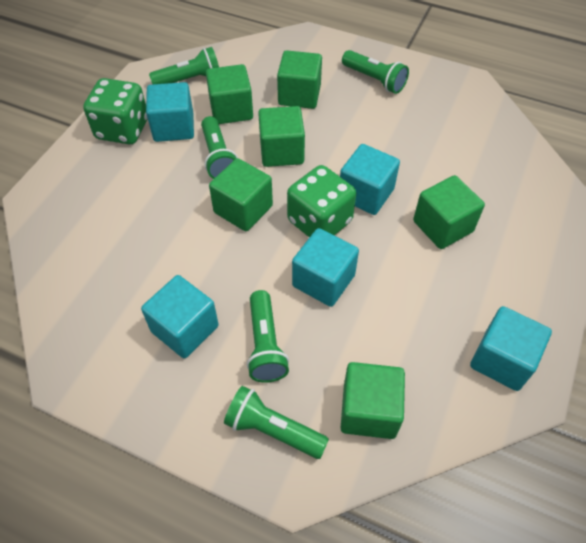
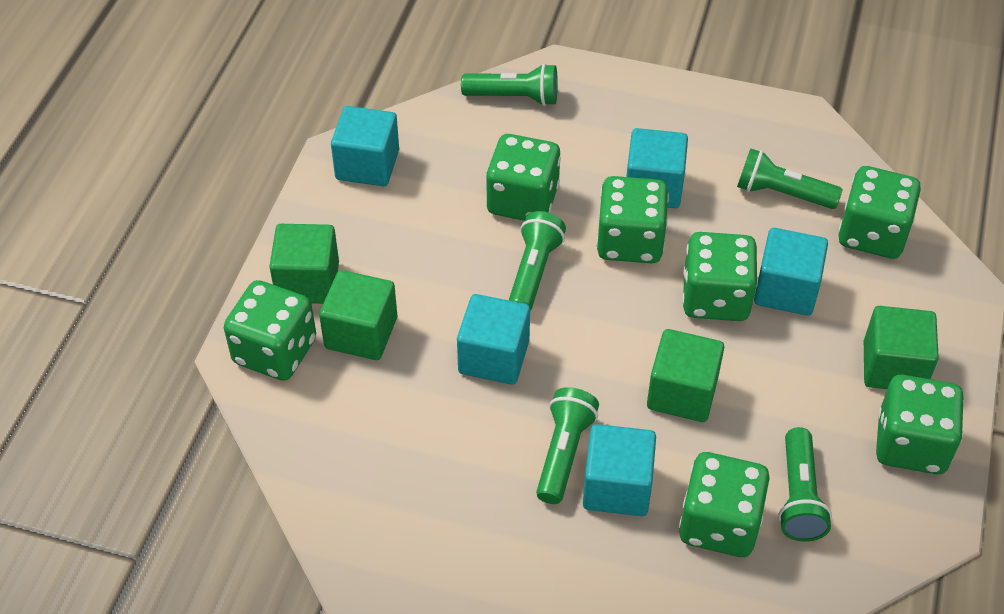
green cube: [206,64,253,124] [209,158,273,231] [258,106,305,167] [277,50,322,109] [341,362,405,439] [413,175,485,249] = 6 -> [269,224,339,304] [319,270,397,360] [647,329,724,422] [864,306,939,389] = 4
green dice: [83,78,148,144] [287,165,356,238] = 2 -> [224,280,316,381] [486,134,561,221] [596,176,669,263] [679,452,770,557] [682,232,758,321] [838,166,921,259] [876,375,964,474] = 7

